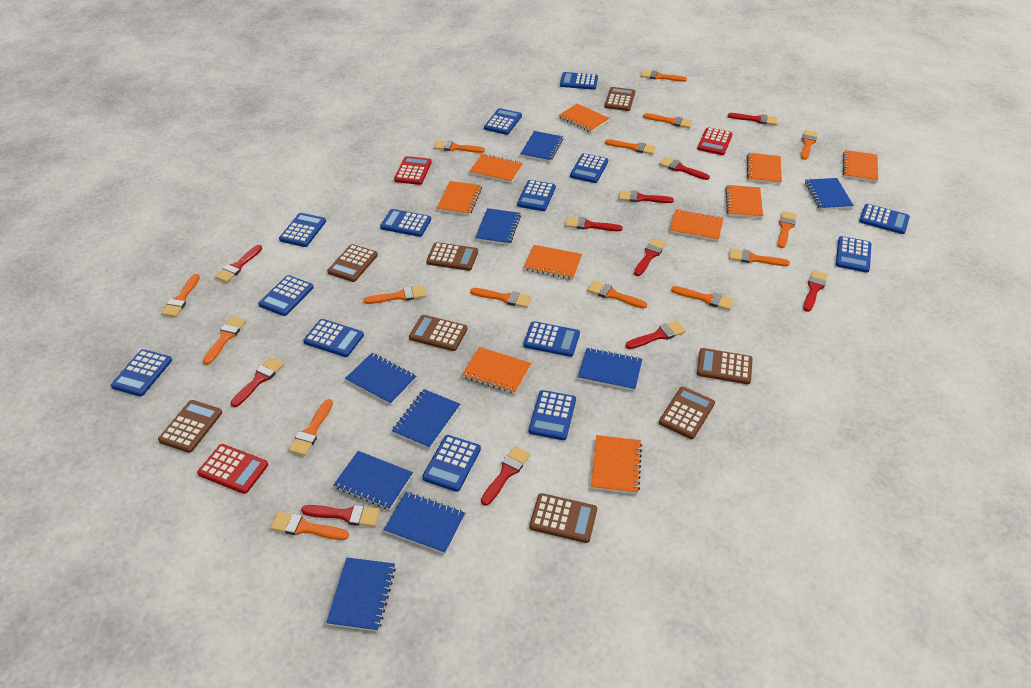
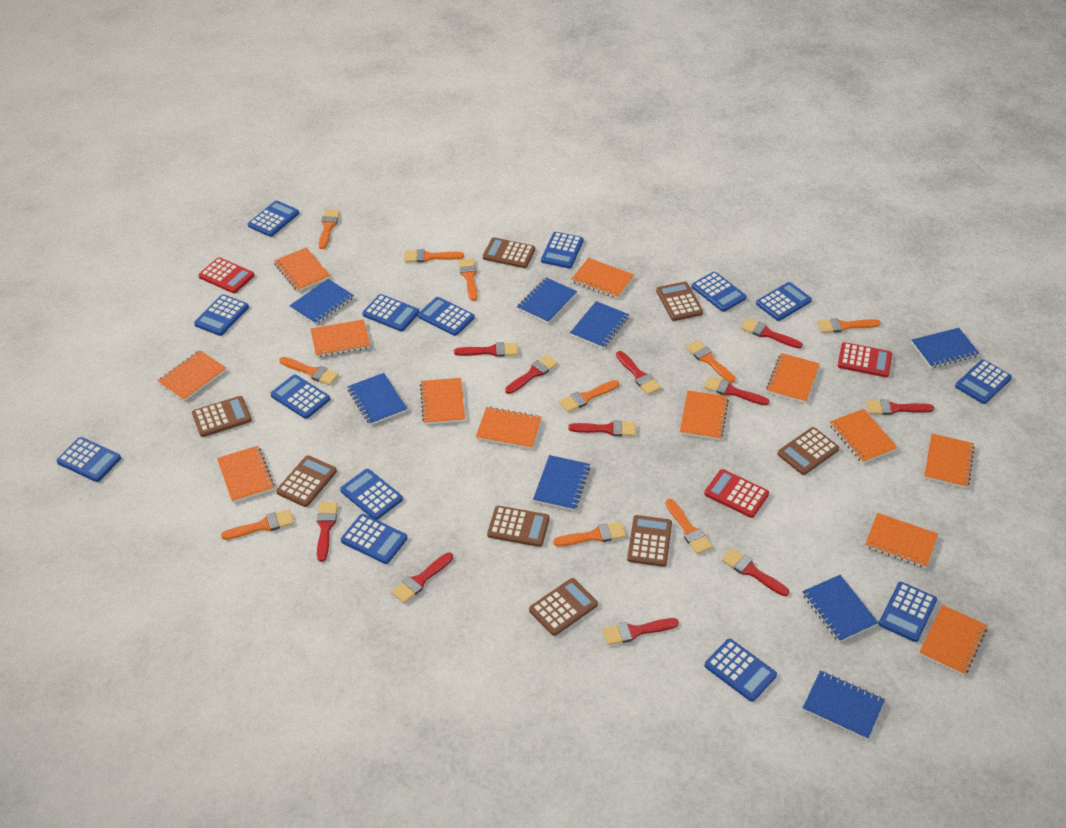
blue notebook: [326,557,396,632] [334,451,413,510] [345,353,417,405] [384,492,465,554] [392,389,460,449] [475,208,521,245] [520,131,563,162] [578,348,642,391] [805,178,854,210] = 9 -> [289,279,354,325] [347,373,407,425] [517,277,577,323] [533,455,590,511] [570,301,629,349] [802,575,878,642] [803,670,885,740] [911,328,980,368] = 8
orange brush: [161,274,200,317] [203,316,246,365] [270,512,349,540] [289,399,333,456] [363,285,426,304] [434,140,485,153] [470,288,531,308] [587,281,647,309] [605,139,656,154] [641,70,687,82] [643,113,692,128] [671,286,734,310] [729,249,790,266] [778,211,797,248] [801,130,818,160] = 15 -> [221,509,294,540] [279,357,339,385] [319,209,340,249] [404,249,464,263] [459,258,477,301] [553,522,626,546] [559,380,619,412] [665,499,712,554] [686,340,735,383] [817,318,881,333] = 10
orange notebook: [437,181,482,215] [462,347,531,394] [470,154,523,183] [524,245,582,279] [558,104,610,133] [591,435,642,494] [670,209,723,241] [725,185,763,218] [747,153,782,184] [843,150,878,182] = 10 -> [157,350,226,401] [217,446,274,502] [274,248,330,291] [311,319,370,357] [420,378,465,424] [476,407,542,449] [571,258,634,298] [680,390,729,440] [766,353,820,403] [829,409,898,463] [865,513,938,568] [919,605,987,676] [924,434,975,488] = 13

